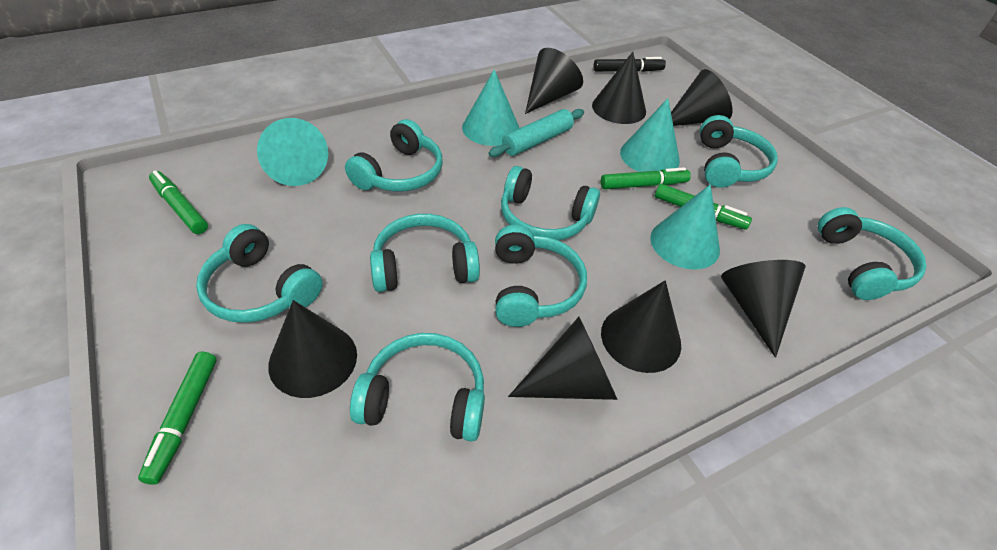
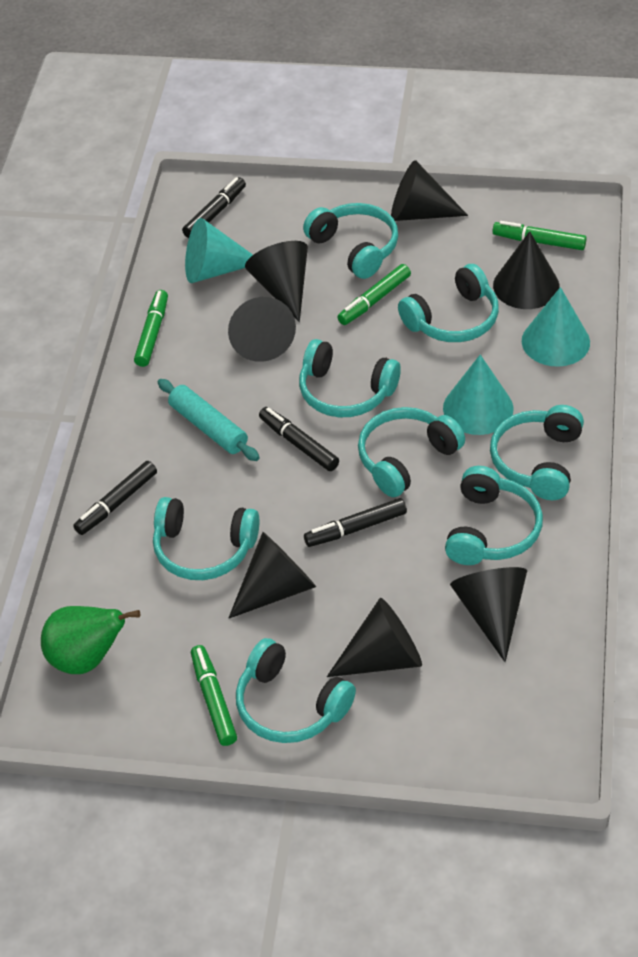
black marker: [593,57,666,72] = 1 -> [73,461,157,535] [182,177,246,238] [259,407,339,471] [304,498,407,547] = 4
green pear: none = 0 -> [41,606,140,674] = 1
turquoise cone: [257,118,328,186] [462,69,519,146] [620,98,680,172] [650,184,720,270] = 4 -> [185,218,253,283] [443,355,514,435] [522,287,590,367] = 3

